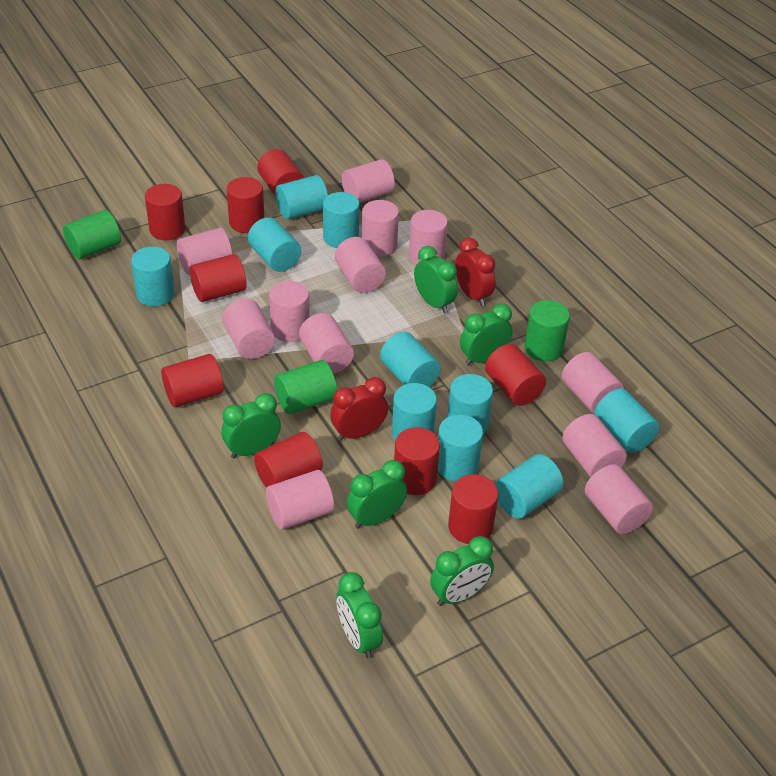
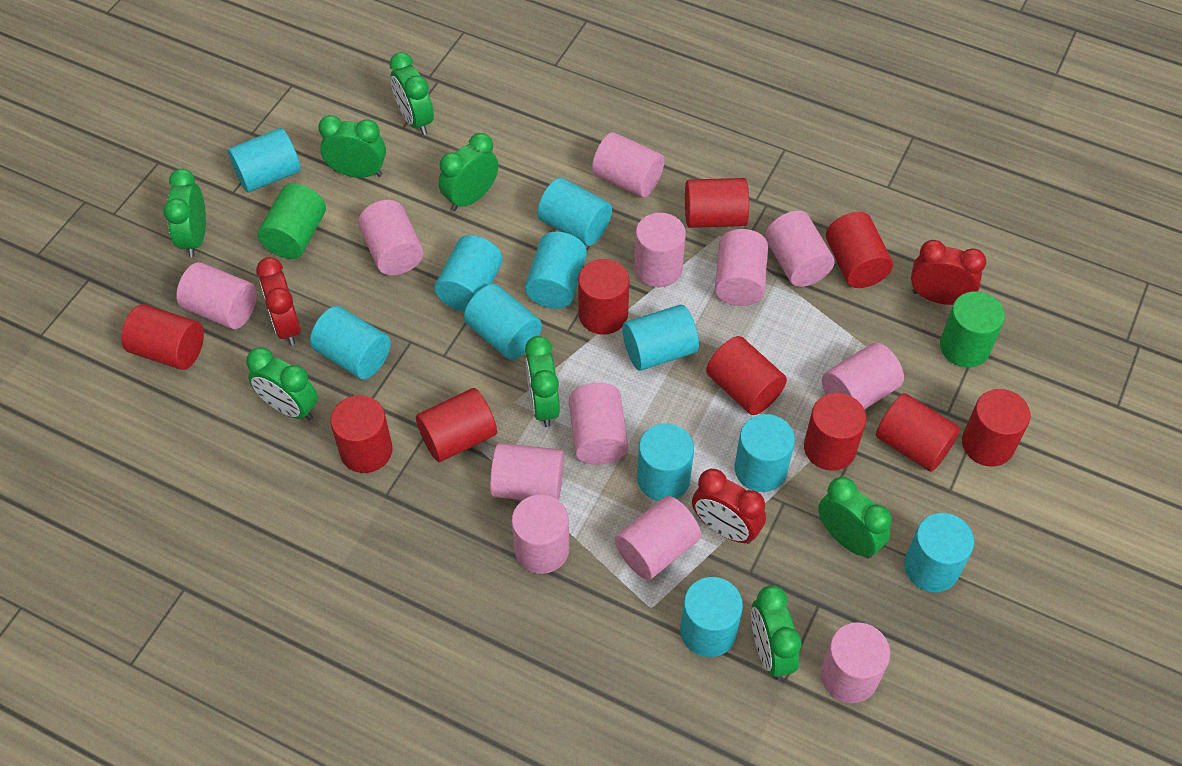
green clock: [221,393,281,459] [336,572,383,659] [347,460,407,529] [414,246,458,314] [430,536,494,606] [460,304,512,366] = 6 -> [163,169,206,257] [246,347,318,421] [318,115,386,178] [389,52,434,135] [439,133,499,211] [525,336,560,427] [751,585,801,680] [818,477,892,559] = 8
green cylinder: [63,210,121,259] [274,360,337,414] [524,300,570,362] = 3 -> [258,183,326,259] [940,291,1005,368] = 2
red clock: [330,377,388,441] [455,238,495,306] = 2 -> [256,257,301,345] [692,469,766,544] [911,240,986,305] = 3
red cylinder: [145,184,185,240] [161,354,224,407] [190,254,247,302] [227,177,264,233] [254,432,323,488] [257,149,304,197] [394,427,440,495] [448,474,499,544] [485,344,546,406] = 9 -> [121,304,204,370] [330,395,393,473] [416,388,497,462] [578,259,629,335] [685,178,749,228] [706,336,787,415] [804,393,866,471] [826,212,893,288] [876,393,960,472] [962,389,1030,467] = 10
turquoise cylinder: [131,247,175,306] [248,217,301,272] [275,175,328,220] [323,192,360,248] [380,332,441,387] [392,383,437,441] [438,414,483,481] [447,374,493,434] [495,454,563,519] [594,388,659,453] = 10 -> [228,128,301,192] [310,306,391,379] [435,235,503,312] [464,284,542,360] [525,232,587,309] [537,178,612,246] [622,305,699,371] [637,424,694,501] [680,577,743,657] [735,414,795,492] [904,513,974,592] = 11

